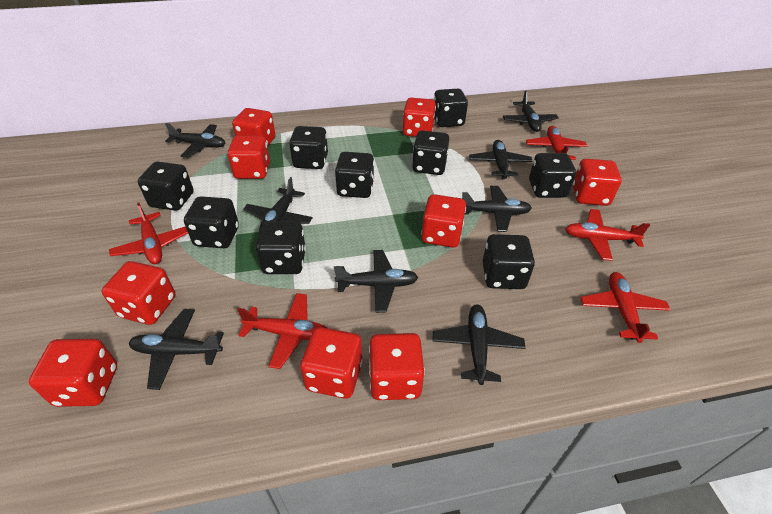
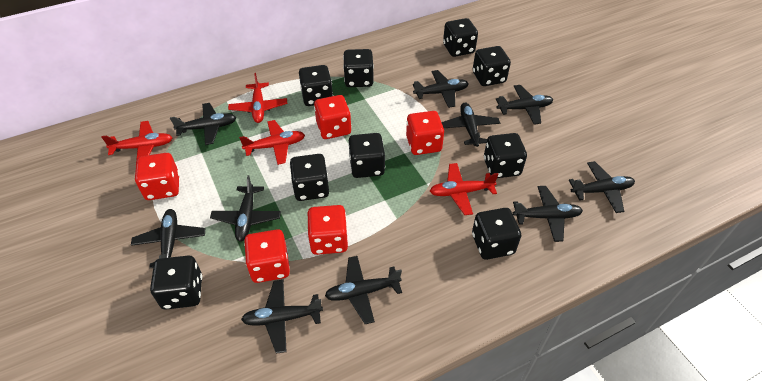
black plane: [129,309,224,390] [165,123,225,158] [243,177,313,232] [334,250,419,313] [433,304,525,385] [462,186,532,232] [469,140,533,179] [503,90,559,132] = 8 -> [131,209,205,268] [170,103,236,145] [210,175,281,241] [241,280,323,354] [325,256,402,324] [413,70,469,108] [441,103,500,147] [496,85,553,125] [513,186,583,242] [569,161,635,213] = 10
red dice: [29,339,117,407] [102,261,175,325] [228,136,270,179] [232,108,276,147] [300,327,363,399] [369,333,425,400] [403,98,436,137] [421,194,466,248] [573,159,622,206] = 9 -> [135,153,179,200] [244,229,290,283] [307,205,348,255] [314,95,351,139] [406,111,444,155] = 5
red plane: [109,203,188,264] [237,293,327,369] [526,126,587,160] [565,209,650,261] [580,272,670,343] = 5 -> [101,121,173,161] [228,73,287,123] [239,120,305,165] [430,163,499,215] = 4

